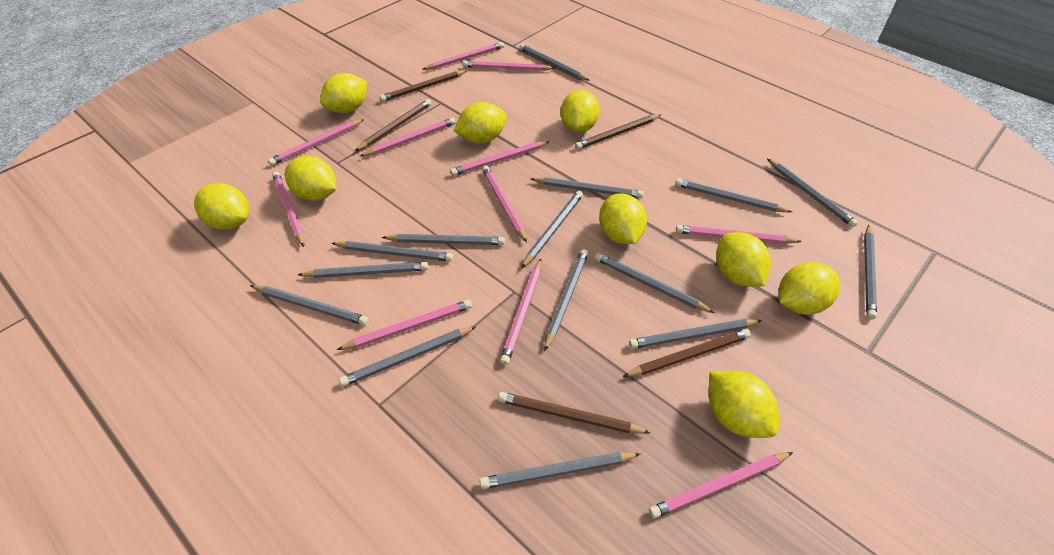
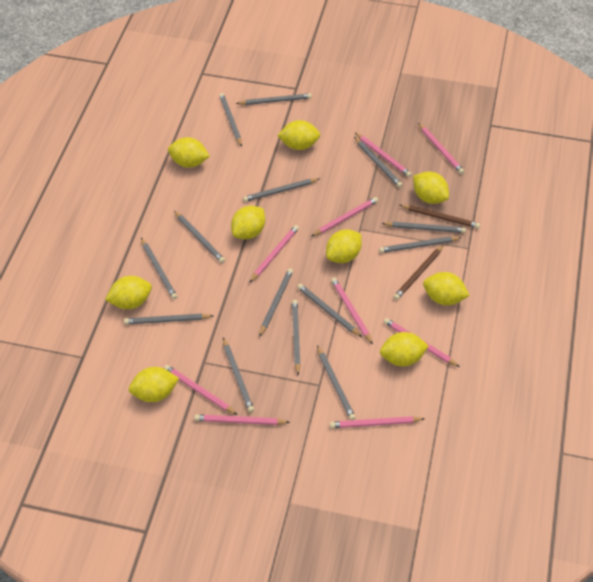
brown pencil: [355,99,431,151] [380,70,467,102] [498,392,650,434] [575,114,661,150] [623,329,751,377] = 5 -> [393,245,444,300] [400,205,480,229] = 2
grey pencil: [250,285,368,325] [298,262,428,278] [331,241,453,261] [339,326,476,387] [382,234,505,245] [480,452,640,489] [519,44,590,81] [521,191,583,268] [531,177,644,198] [544,249,588,351] [595,253,715,313] [629,319,762,349] [675,179,792,212] [767,159,858,227] [864,225,877,320] = 15 -> [124,314,213,324] [141,238,177,299] [174,211,225,263] [219,93,242,147] [223,338,254,413] [236,93,312,105] [243,178,320,202] [259,268,293,337] [292,300,301,375] [297,284,362,337] [317,346,356,420] [354,137,403,188] [379,236,462,253] [381,222,466,233] = 14
pink pencil: [268,119,364,166] [272,172,304,247] [337,300,472,350] [359,118,456,157] [422,42,504,70] [450,141,550,176] [463,61,555,71] [482,165,527,242] [500,259,542,365] [649,452,793,518] [676,225,802,244] = 11 -> [164,365,237,415] [194,414,290,425] [249,225,299,283] [312,197,378,236] [330,416,425,428] [331,277,373,345] [355,133,412,177] [384,318,460,367] [418,123,465,174] = 9

